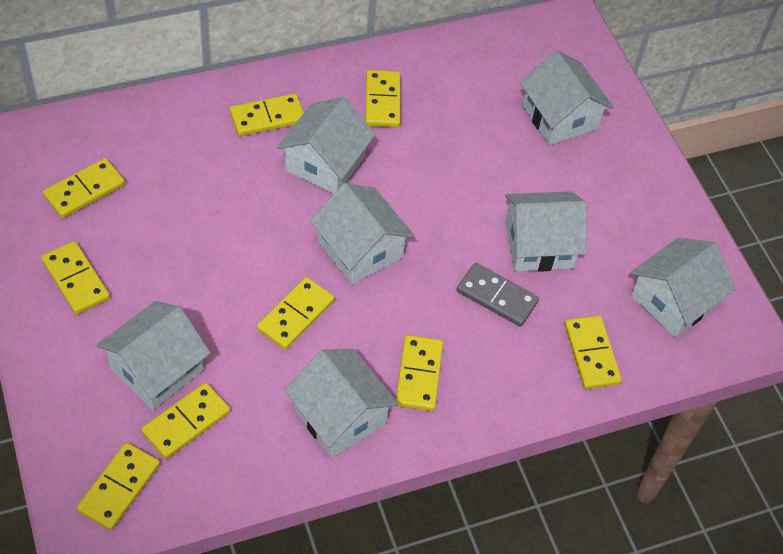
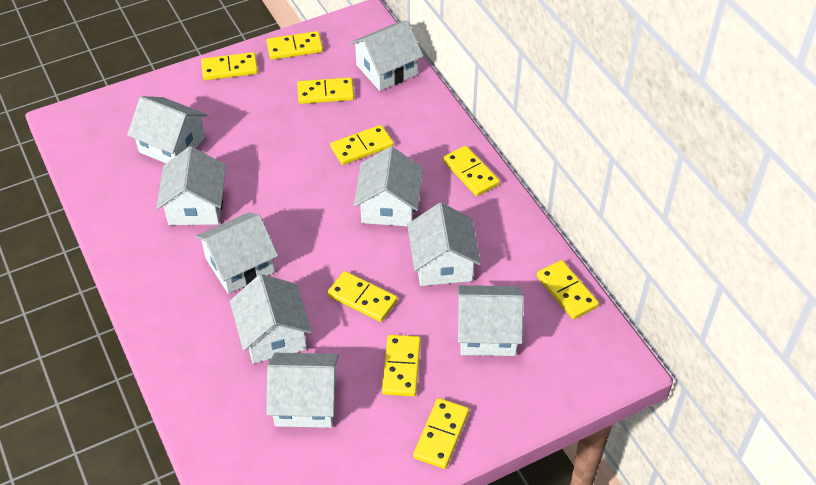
grey domino: [457,263,539,327] = 1 -> none = 0
white house: [96,301,210,410] [277,97,376,194] [284,349,399,458] [310,183,414,284] [505,191,587,272] [520,50,613,145] [630,237,736,338] = 7 -> [127,96,207,163] [156,146,226,225] [195,212,278,294] [230,274,312,364] [266,353,339,428] [350,20,423,91] [354,146,423,226] [407,203,481,286] [457,285,523,356] = 9

